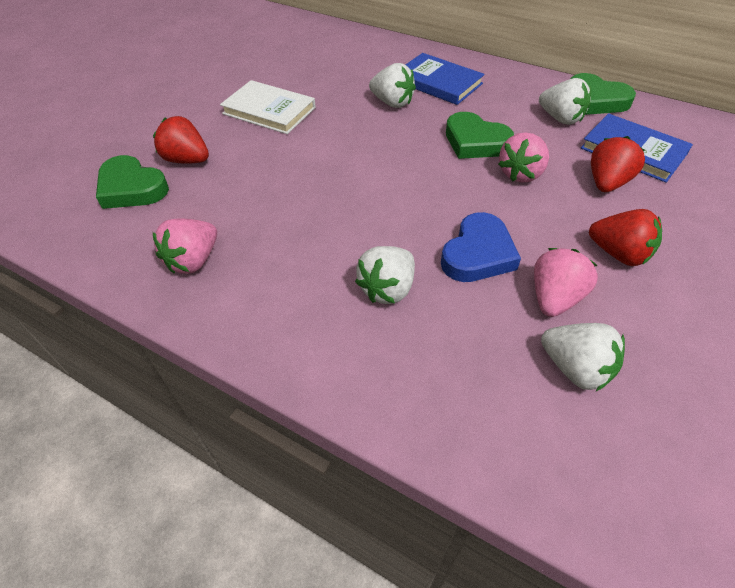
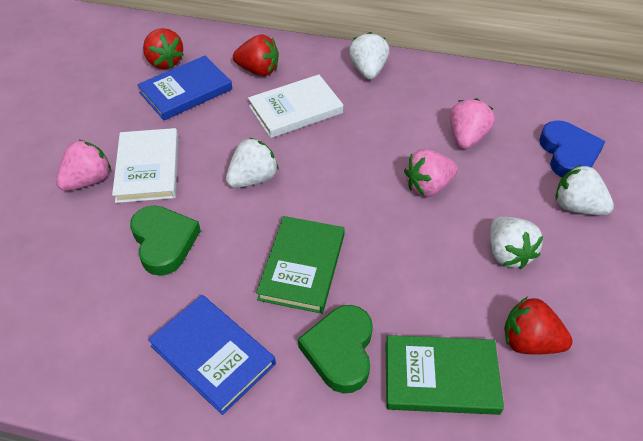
green book: none = 0 -> [256,216,345,314] [385,335,504,415] = 2
green heart: [96,155,169,209] [446,112,514,159] [570,73,636,115] = 3 -> [130,205,201,276] [298,305,373,393] = 2
white book: [220,80,316,134] = 1 -> [112,128,178,203] [248,75,343,138] = 2

